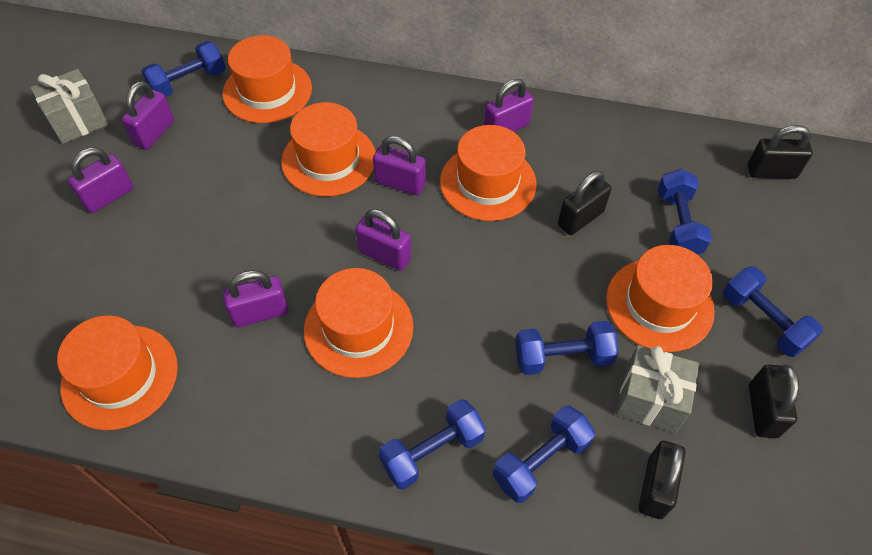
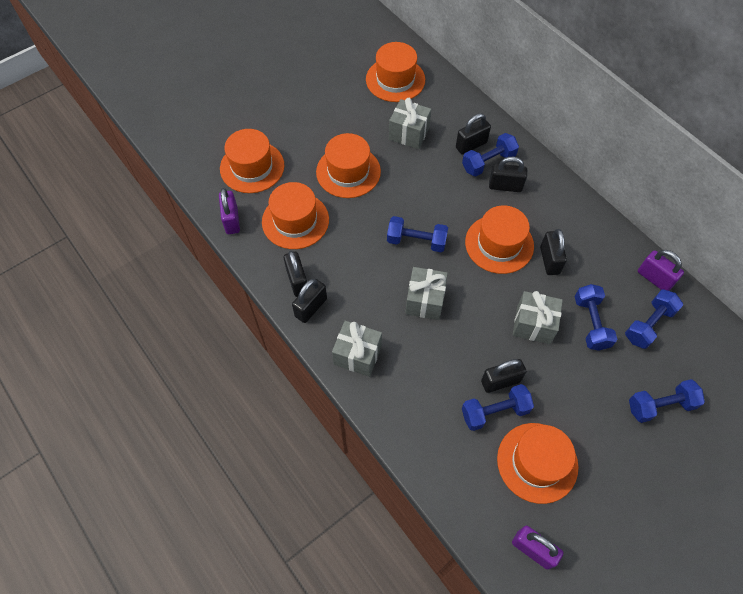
black padlock: [558,171,612,235] [639,441,685,519] [747,125,813,179] [749,364,799,438] = 4 -> [284,251,307,297] [292,279,327,323] [456,113,491,155] [481,359,526,393] [489,157,527,192] [540,229,567,275] = 6
grey gift: [30,69,109,144] [616,345,699,433] = 2 -> [332,321,382,377] [389,98,431,149] [405,267,448,320] [513,291,563,344] = 4
purple padlock: [68,148,133,213] [122,81,174,150] [223,270,288,328] [355,209,411,271] [373,136,426,195] [484,79,534,132] = 6 -> [219,188,240,234] [512,525,563,570] [638,250,684,291] = 3

